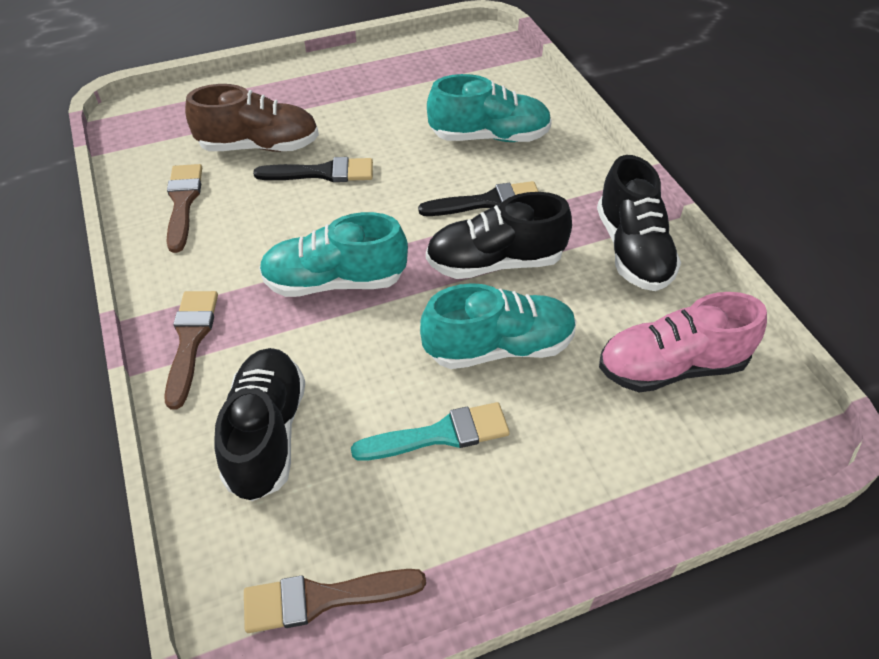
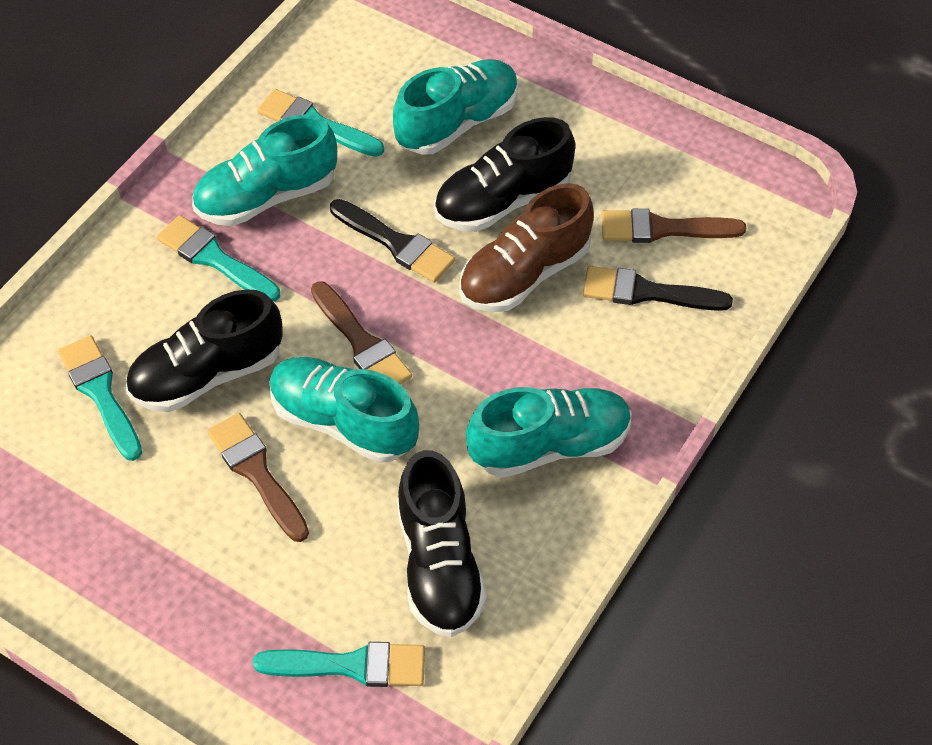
pink shoe: [599,292,767,392] = 1 -> none = 0
turquoise brush: [351,402,510,461] = 1 -> [58,335,142,461] [157,215,280,302] [253,642,425,687] [257,89,384,157] = 4
turquoise shoe: [259,212,408,297] [420,283,576,369] [427,74,552,142] = 3 -> [192,114,337,226] [270,357,419,463] [393,59,518,155] [466,387,632,478] = 4

